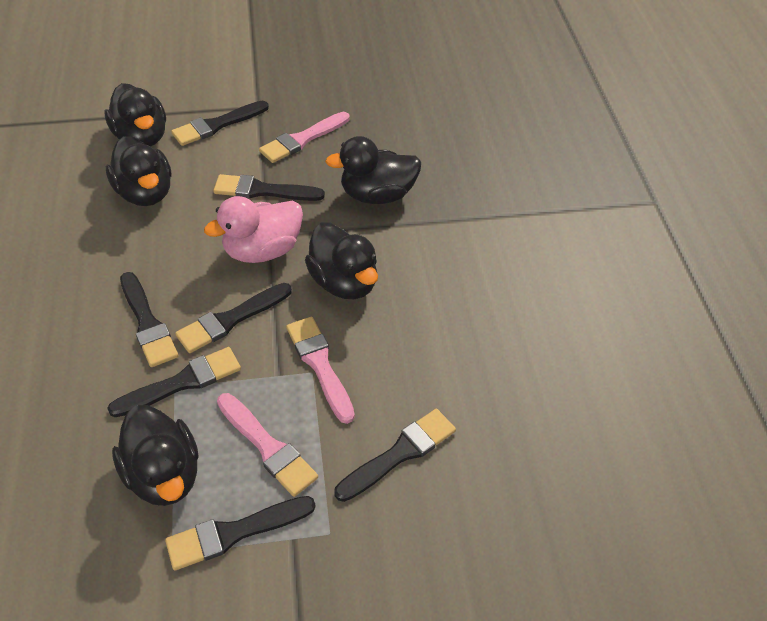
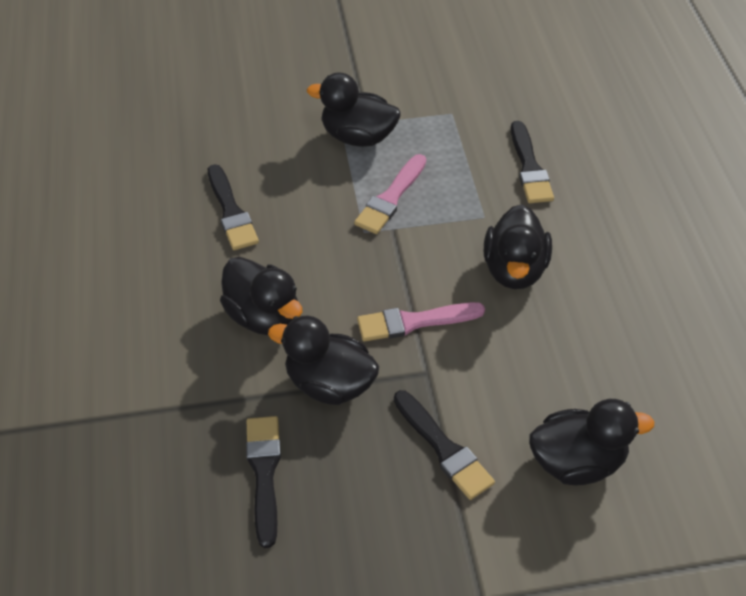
black brush: [107,347,241,417] [120,272,178,367] [165,496,316,570] [171,101,269,146] [175,283,292,353] [213,174,325,201] [334,409,456,502] = 7 -> [208,164,259,250] [246,416,281,548] [394,390,495,500] [511,121,554,203] = 4
pink brush: [217,393,318,497] [259,112,349,163] [286,317,355,424] = 3 -> [354,154,426,234] [357,302,485,341] = 2
pink duck: [204,196,303,263] = 1 -> none = 0

